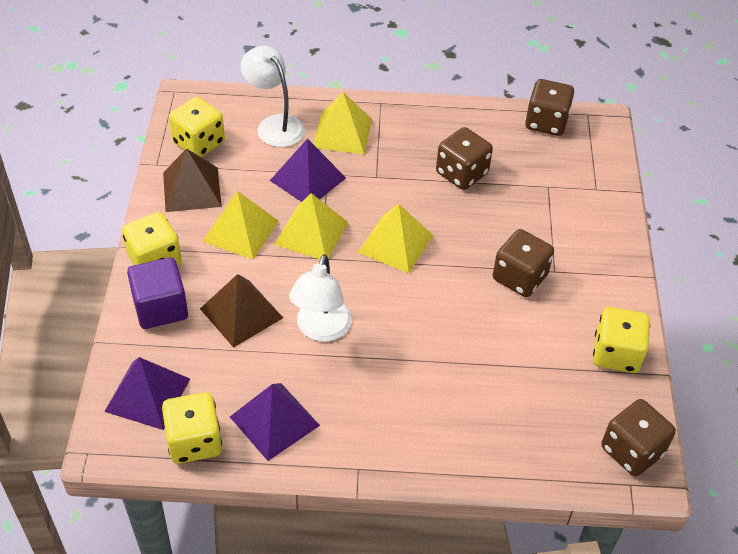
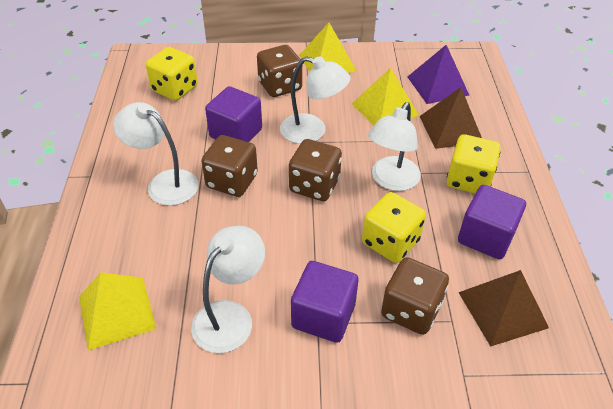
purple cube: [127,257,188,329] = 1 -> [205,86,262,142] [291,261,358,343] [458,185,526,259] = 3
purple pyramid: [104,357,190,430] [230,383,320,461] [270,138,346,202] = 3 -> [408,45,469,104] = 1
white lamp: [241,46,305,147] [289,254,352,342] = 2 -> [113,102,198,206] [191,226,265,353] [280,56,350,144] [368,102,421,191] = 4
yellow dice: [122,212,182,266] [162,392,222,464] [169,97,225,157] [593,307,650,373] = 4 -> [146,47,198,101] [362,192,426,263] [447,134,501,194] = 3
yellow pyramid: [202,191,278,260] [274,193,349,259] [313,92,372,154] [358,204,433,273] = 4 -> [79,272,156,350] [299,23,356,73] [352,68,419,126] = 3

